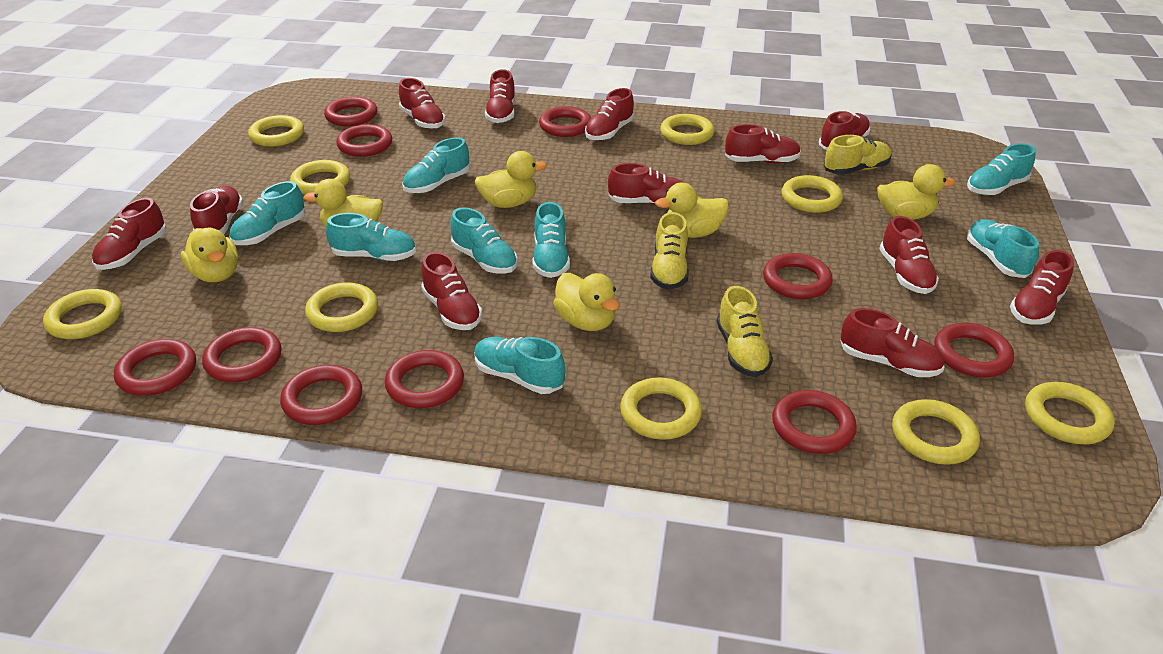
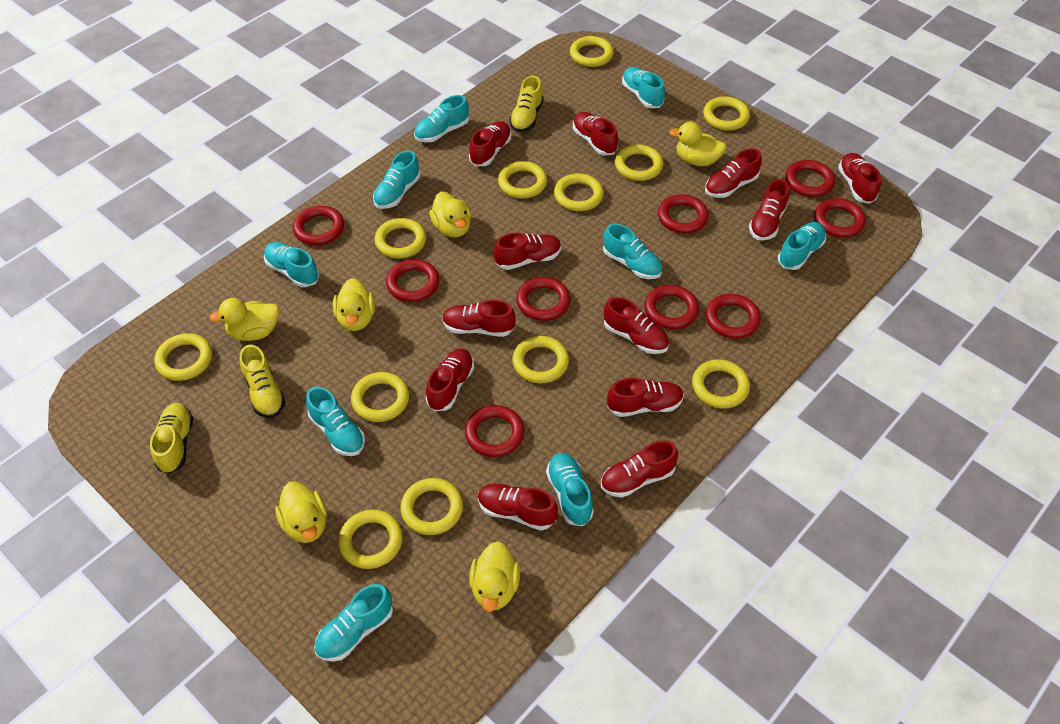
red ring: [114,339,196,396] [202,327,282,382] [280,365,362,425] [324,97,377,126] [336,124,392,157] [385,350,464,408] [539,106,591,137] [763,253,833,299] [772,390,857,454] [934,323,1014,377] = 10 -> [293,206,344,245] [386,259,439,302] [465,405,524,457] [516,277,570,321] [644,285,699,329] [658,194,709,233] [706,294,761,339] [785,160,835,197] [814,198,866,238] = 9
turquoise shoe: [229,181,306,245] [326,213,416,261] [402,137,470,193] [450,207,518,274] [474,337,565,394] [533,202,570,278] [967,143,1036,195] [967,219,1039,278] = 8 -> [264,242,319,287] [306,387,365,456] [314,584,393,662] [373,150,420,209] [414,95,469,142] [546,453,594,526] [603,224,662,279] [622,67,665,108] [778,222,826,270] = 9
yellow ring: [43,289,122,339] [248,115,304,147] [290,160,350,195] [305,282,378,332] [620,377,702,440] [660,114,715,145] [781,175,843,213] [892,399,980,465] [1025,382,1115,444] = 9 -> [154,333,212,381] [338,510,403,569] [351,372,409,422] [375,218,426,259] [400,478,463,535] [498,161,547,198] [512,336,569,383] [554,173,604,211] [570,36,614,67] [615,144,663,181] [692,359,750,409] [703,97,750,131] = 12

